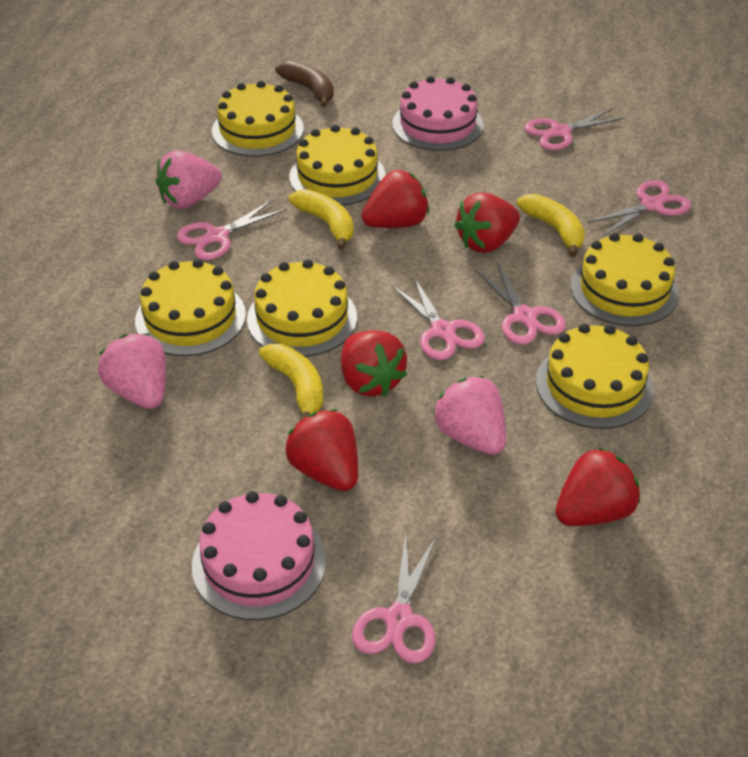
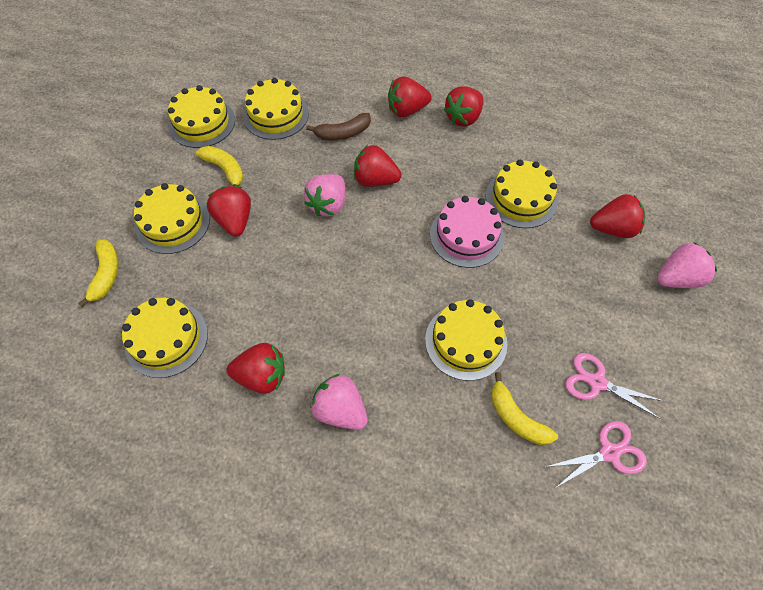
pink cake: [192,491,326,620] [392,76,484,151] = 2 -> [430,196,504,268] = 1
pink scissors: [177,199,287,260] [352,533,436,664] [391,276,485,360] [475,262,566,345] [524,109,625,150] [587,180,691,236] = 6 -> [545,421,647,488] [565,353,664,419] = 2
red strawberry: [285,409,358,491] [341,330,407,397] [362,170,429,228] [454,193,520,253] [556,447,640,526] = 5 -> [207,186,251,236] [227,343,285,394] [354,145,402,187] [388,76,432,117] [444,86,483,126] [590,194,645,238] = 6

